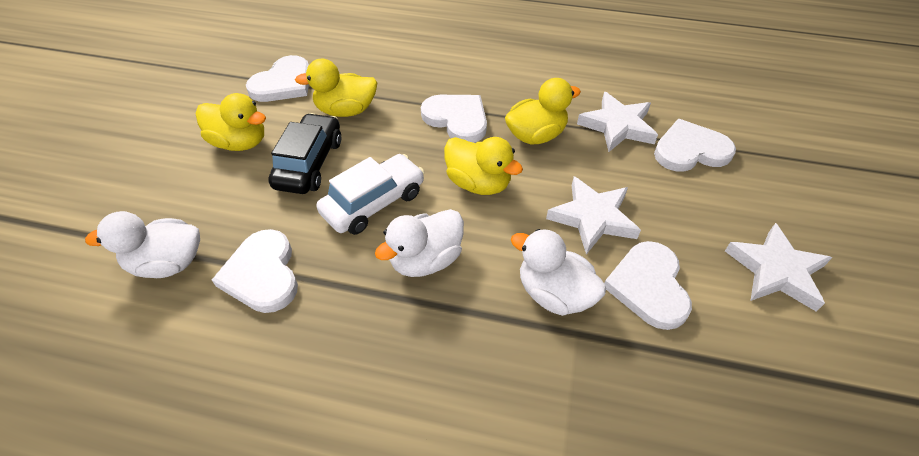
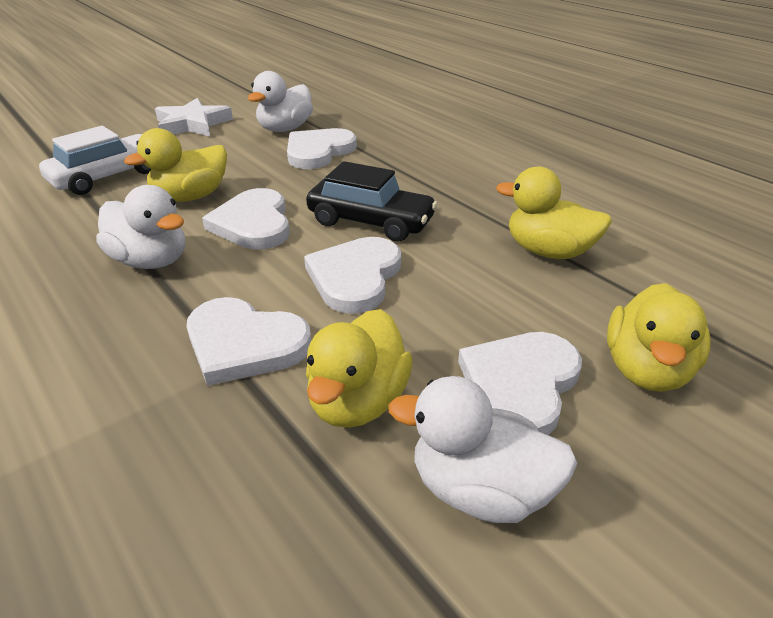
white star: [546,176,641,254] [577,92,658,152] [725,223,833,312] = 3 -> [155,98,233,136] = 1

